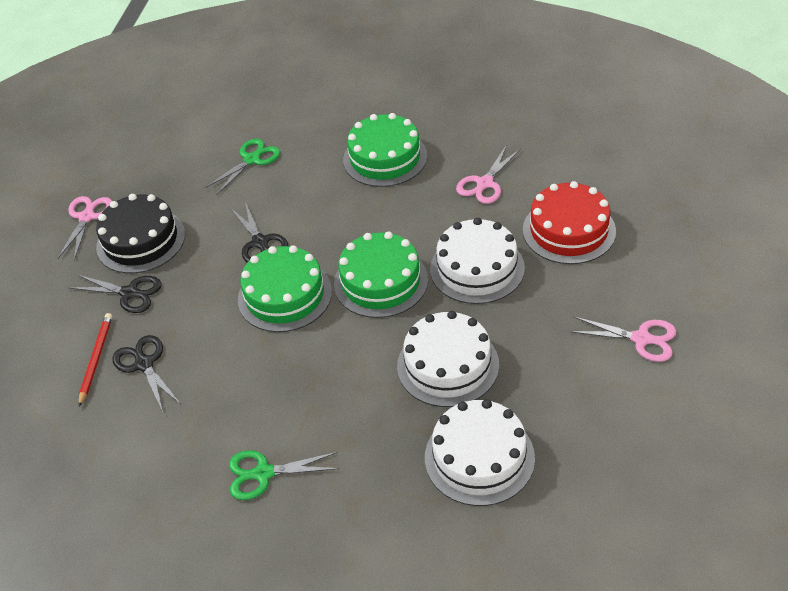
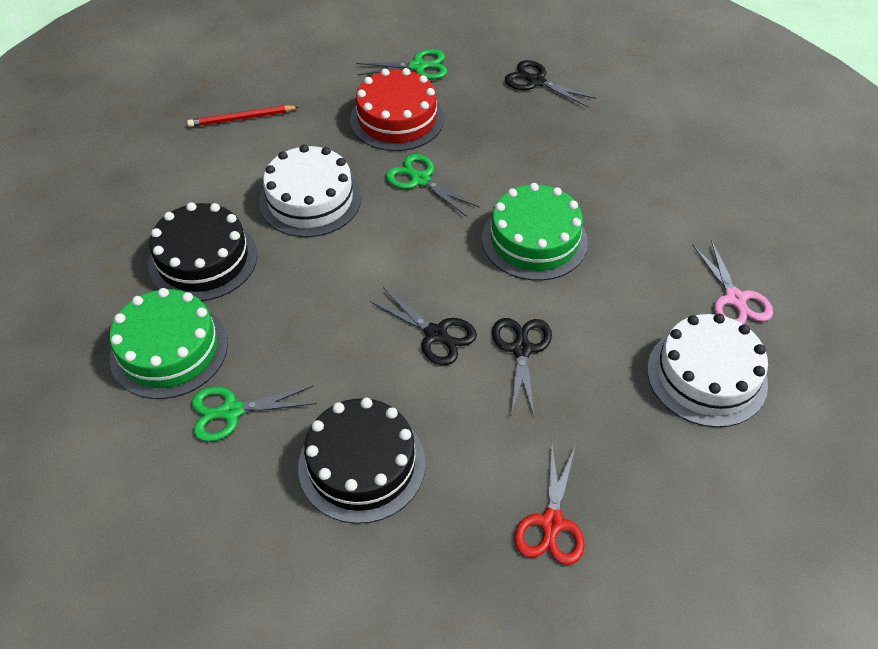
black cake: [96,194,185,273] = 1 -> [148,202,257,301] [298,398,426,524] = 2
green cake: [238,245,332,332] [334,232,428,318] [343,113,427,187] = 3 -> [109,288,228,399] [482,183,588,281] = 2
green scissors: [205,139,280,195] [229,450,340,500] = 2 -> [191,385,317,442] [356,49,447,80] [386,154,479,217] = 3
pink scissors: [58,196,112,260] [456,146,520,204] [570,317,676,362] = 3 -> [693,240,773,324] = 1
red scissors: none = 0 -> [514,445,585,565] = 1
white cake: [397,311,499,407] [425,399,535,506] [430,218,525,304] = 3 -> [259,144,361,237] [647,314,768,427] = 2

